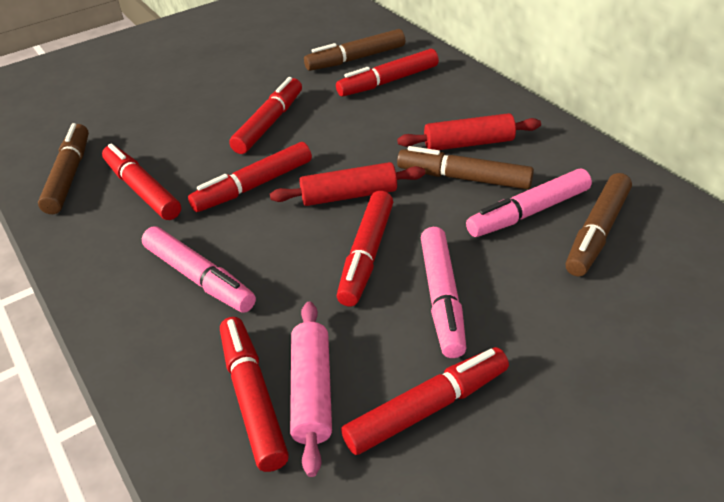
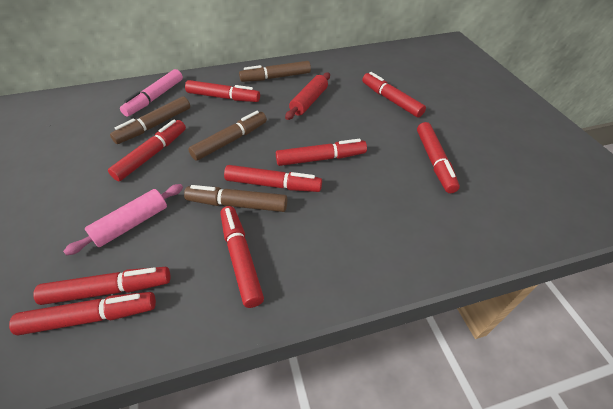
pink marker: [142,227,256,313] [421,227,466,358] [466,169,592,237] = 3 -> [120,69,183,117] = 1
red marker: [102,143,181,220] [188,142,312,212] [220,317,289,472] [229,77,302,154] [336,49,439,97] [337,191,393,306] [341,347,509,455] = 7 -> [9,292,156,335] [33,267,170,305] [108,120,186,181] [185,80,260,102] [220,206,264,308] [224,165,322,192] [276,139,367,166] [362,72,426,118] [417,122,460,193] = 9
red rolling pin: [270,162,425,206] [397,113,541,150] = 2 -> [285,72,330,120] = 1

